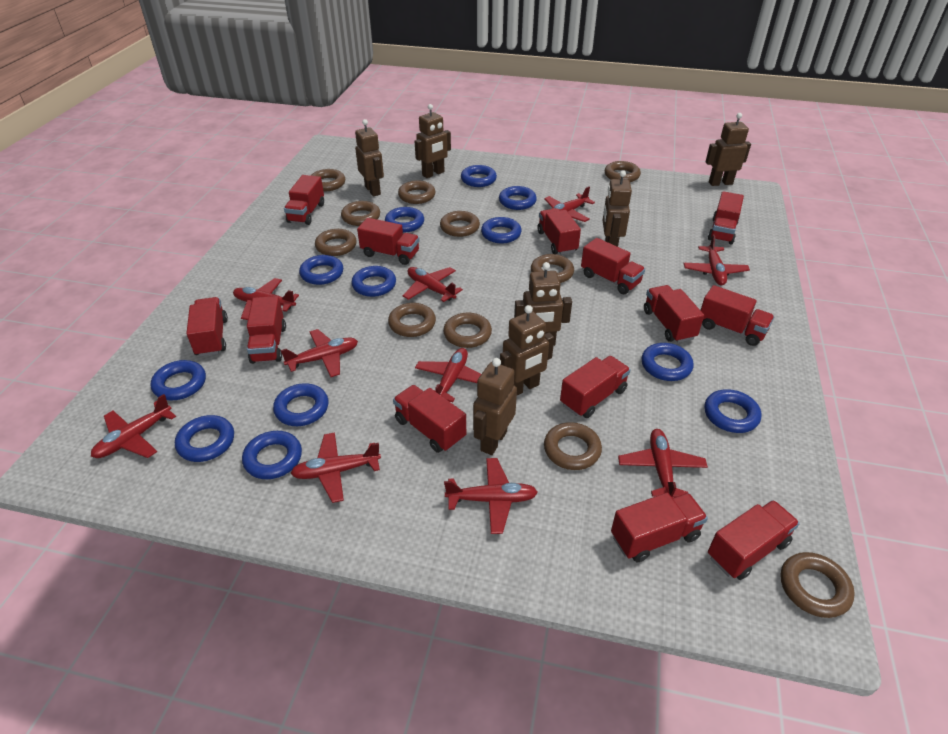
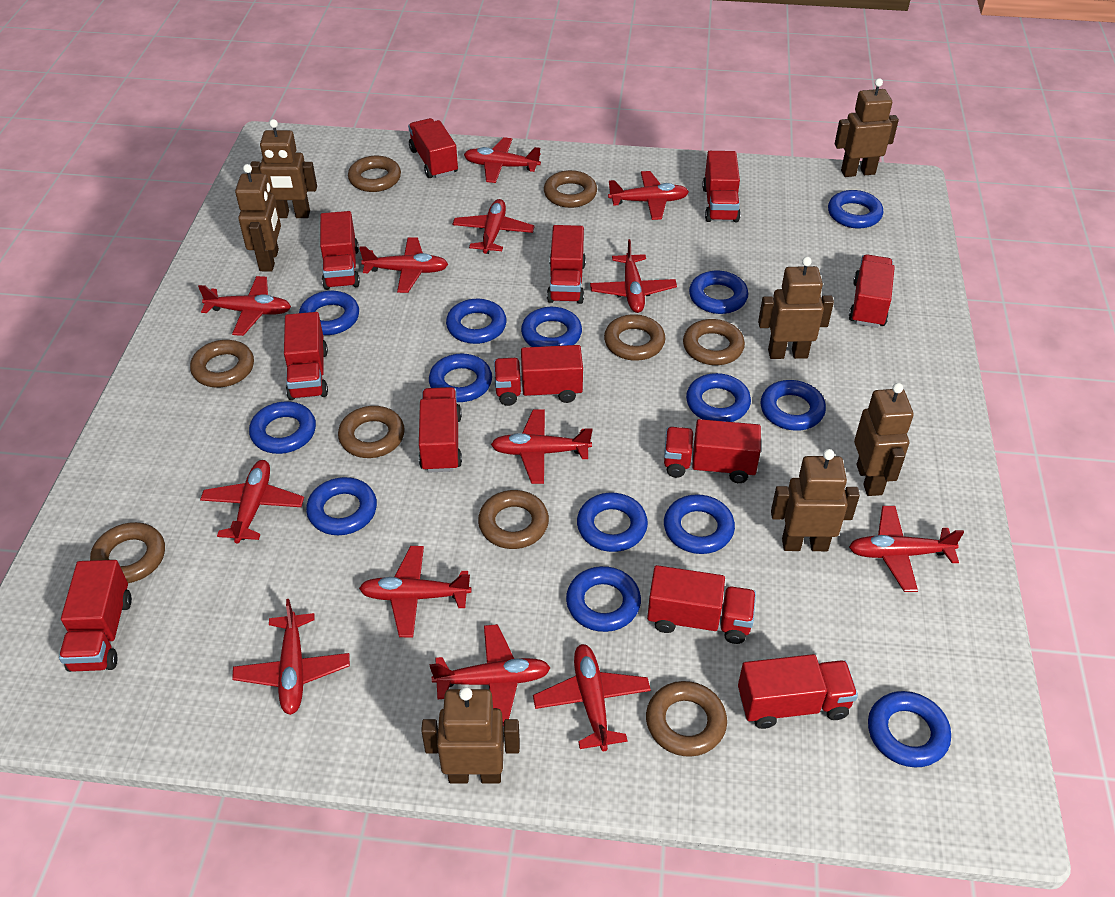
blue ring: [151,360,206,400] [175,415,234,462] [242,431,302,479] [273,383,328,426] [299,255,343,285] [351,266,396,297] [385,207,424,233] [461,165,497,187] [481,217,521,243] [499,186,537,210] [641,343,694,381] [704,389,761,433] = 12 -> [249,402,316,454] [299,291,359,335] [306,477,377,535] [429,353,492,402] [446,299,507,344] [521,307,582,347] [566,566,641,632] [577,493,648,552] [664,494,735,554] [686,373,751,422] [689,271,748,314] [761,380,826,431] [828,190,883,229] [868,691,951,768] = 14
brown ring: [311,169,345,191] [315,229,357,256] [341,201,380,226] [388,303,436,337] [398,181,435,204] [440,211,480,237] [443,312,492,348] [531,254,574,283] [544,422,602,470] [605,161,641,182] [781,552,855,618] = 11 -> [90,522,165,583] [190,340,254,387] [338,406,405,458] [348,156,401,192] [478,490,549,549] [544,170,597,208] [604,314,665,361] [646,681,727,757] [683,319,745,365] = 9
red plane: [91,394,176,458] [233,278,299,320] [281,329,358,377] [290,432,381,503] [403,267,463,302] [415,348,481,402] [444,458,538,534] [544,186,595,222] [618,429,708,498] [683,234,750,285] = 10 -> [198,276,291,336] [200,460,304,543] [232,599,350,715] [359,237,448,293] [359,546,472,637] [430,624,551,726] [452,199,535,254] [464,137,541,183] [491,410,592,484] [533,644,651,751] [590,239,677,313] [608,171,689,220] [849,506,964,592] = 13
red truck: [186,297,228,357] [247,296,286,364] [284,175,324,225] [357,218,420,265] [393,385,466,453] [537,208,581,255] [560,356,631,418] [581,238,645,294] [611,493,708,562] [644,285,704,343] [701,285,774,346] [708,191,744,244] [708,500,800,580] = 13 -> [59,560,132,672] [284,312,328,400] [320,211,360,290] [408,118,458,178] [419,387,462,473] [494,345,583,406] [547,225,586,304] [647,565,756,644] [664,419,761,483] [702,151,741,222] [738,654,858,729] [849,255,895,328] = 12

